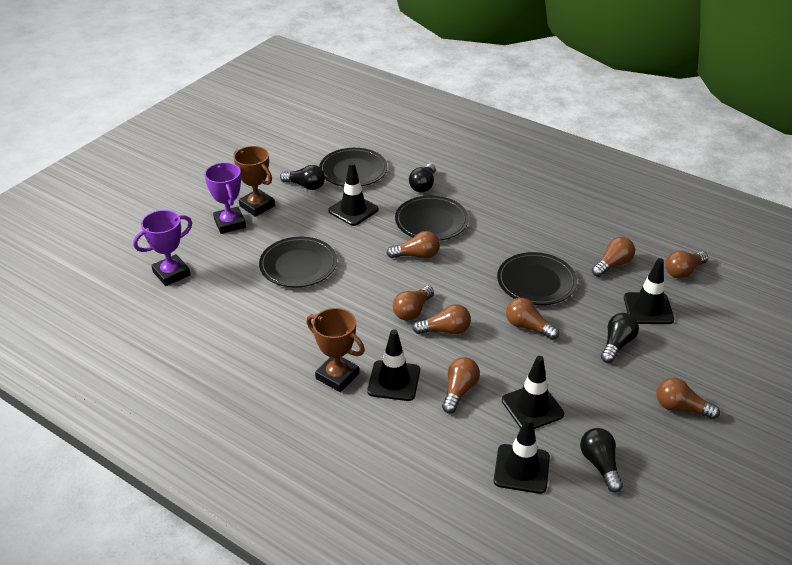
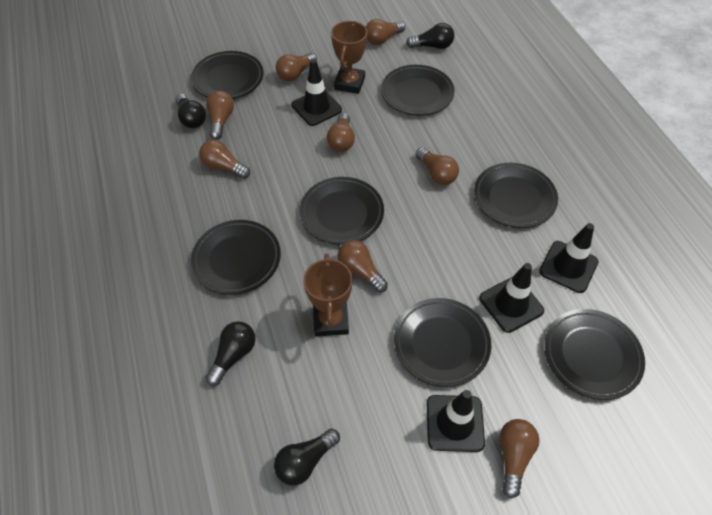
black plate: [259,237,337,287] [319,148,388,187] [395,195,469,241] [497,252,577,305] = 4 -> [191,51,263,99] [191,220,281,295] [300,177,384,245] [381,65,455,116] [394,298,491,387] [474,163,558,228] [544,309,645,400] = 7
black traffic cone: [328,162,379,226] [367,329,420,401] [494,417,550,494] [502,356,564,429] [624,258,674,324] = 5 -> [291,59,342,126] [427,390,485,452] [479,263,544,333] [539,223,598,293] = 4
purple trophy: [133,210,192,286] [204,162,246,234] = 2 -> none = 0

